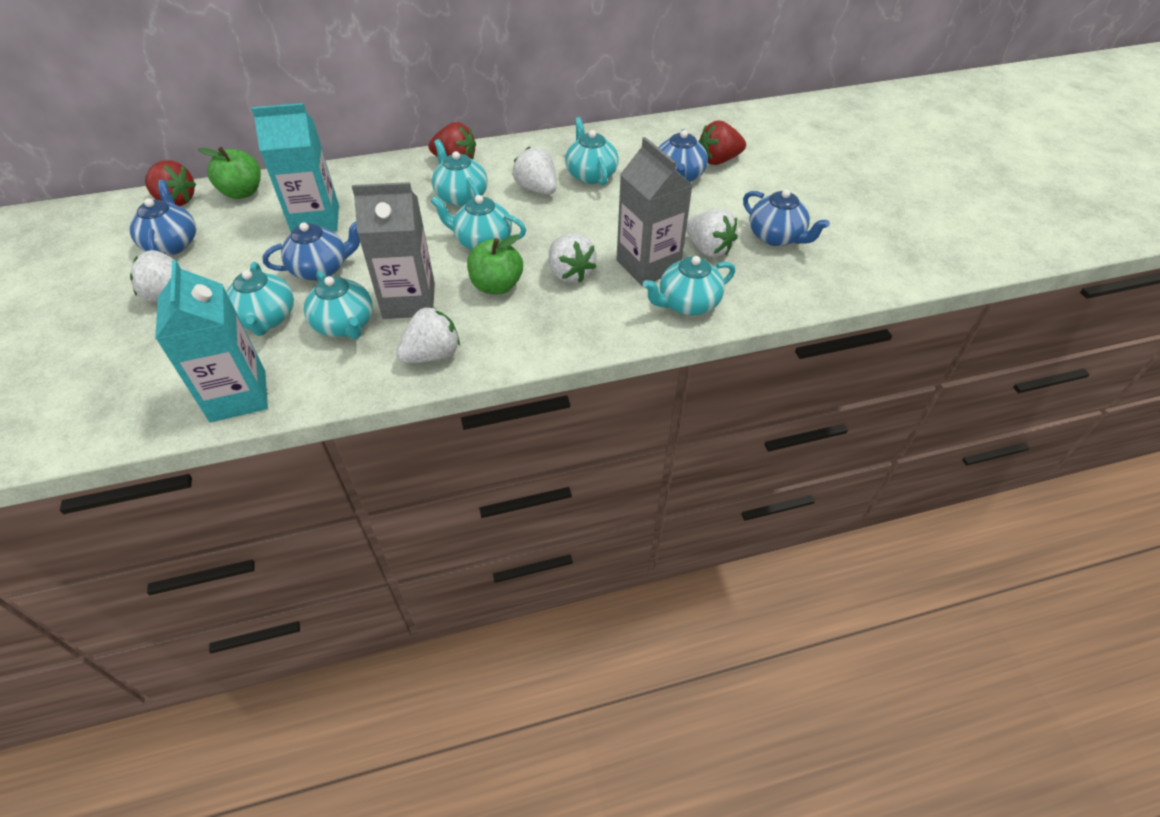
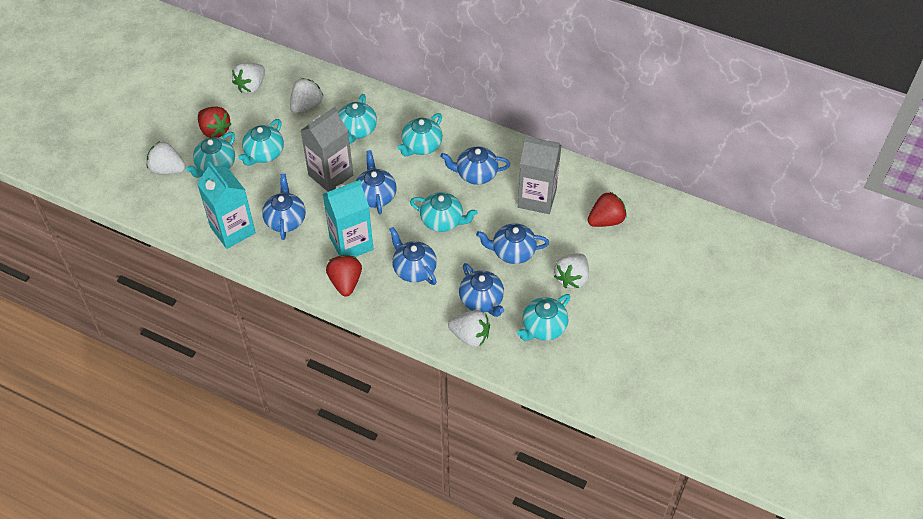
blue teapot: [130,180,196,256] [263,221,360,281] [658,129,708,182] [743,189,830,246] = 4 -> [262,174,306,240] [356,150,397,214] [389,227,437,285] [441,146,510,185] [459,263,504,317] [476,223,549,264] = 6
green apple: [198,147,261,199] [467,234,523,294] = 2 -> none = 0

